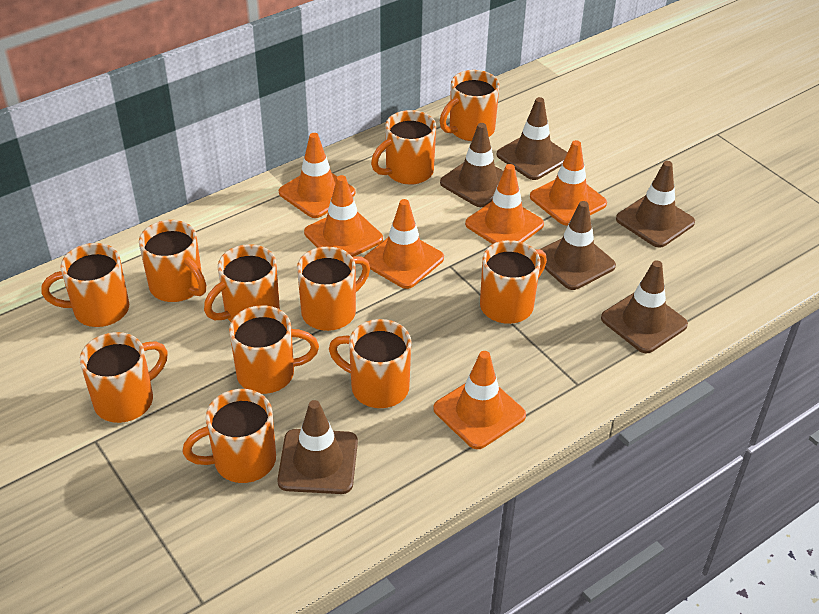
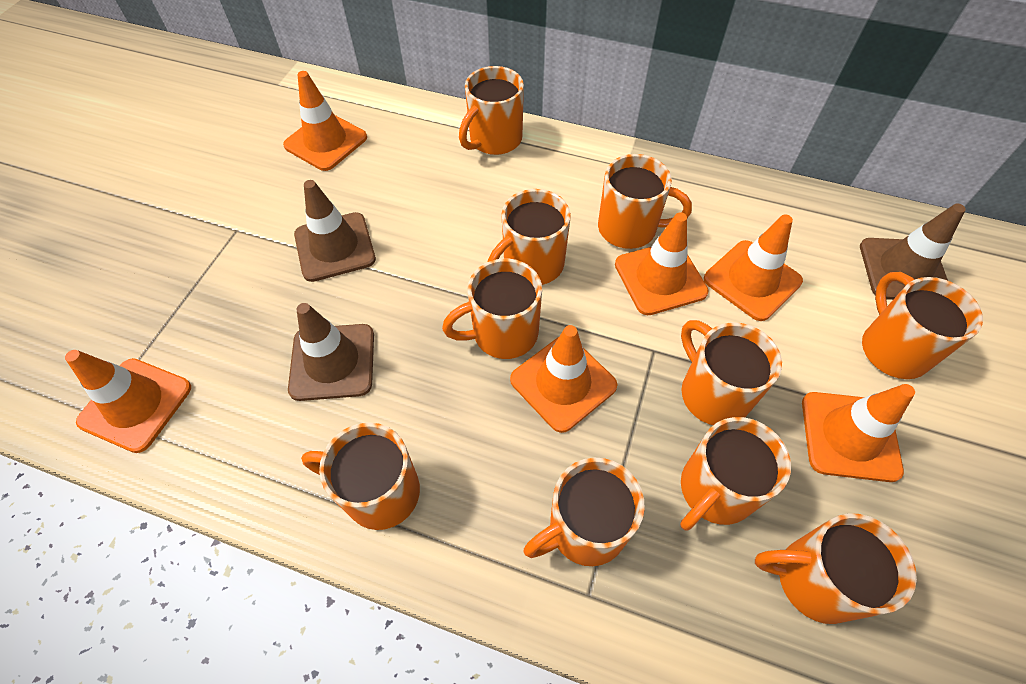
brown traffic cone: [277,400,358,494] [440,123,504,207] [496,97,568,180] [541,201,616,290] [601,260,688,353] [616,161,695,248] = 6 -> [288,303,374,401] [294,180,376,282] [860,203,966,300] = 3
orange mug: [41,243,129,327] [80,332,168,423] [139,220,206,302] [183,389,276,483] [204,244,280,322] [229,305,319,394] [297,247,370,331] [329,319,411,408] [371,110,436,185] [440,70,500,141] [480,240,547,324] = 11 -> [301,423,420,530] [442,258,542,359] [459,66,524,155] [488,189,571,285] [524,457,645,566] [598,154,692,249] [680,417,791,531] [681,320,782,425] [755,513,917,624] [862,272,983,379] = 10

